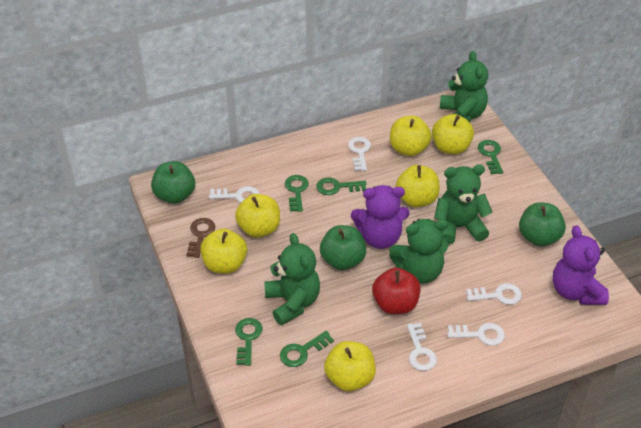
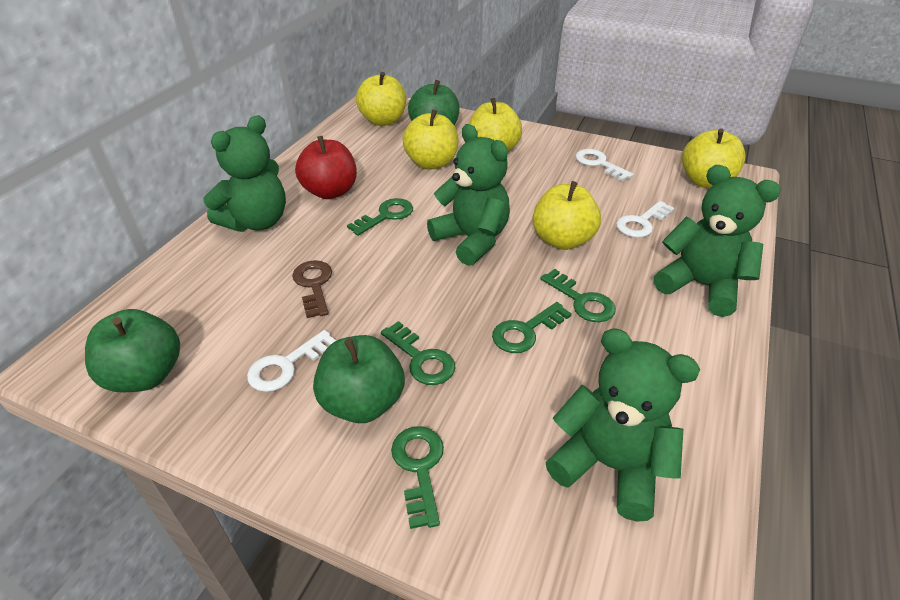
purple teddy bear: [351,185,410,249] [553,225,609,305] = 2 -> none = 0
white key: [209,186,260,203] [348,137,371,171] [407,323,437,371] [447,323,505,346] [466,283,522,305] = 5 -> [247,330,336,392] [575,149,634,181] [616,201,675,238] = 3
yellow apple: [200,228,247,274] [235,194,280,238] [324,341,376,392] [390,116,432,156] [396,165,440,207] [432,114,474,154] = 6 -> [356,72,406,126] [402,110,458,170] [468,98,522,152] [532,181,601,250] [682,128,746,188] = 5

